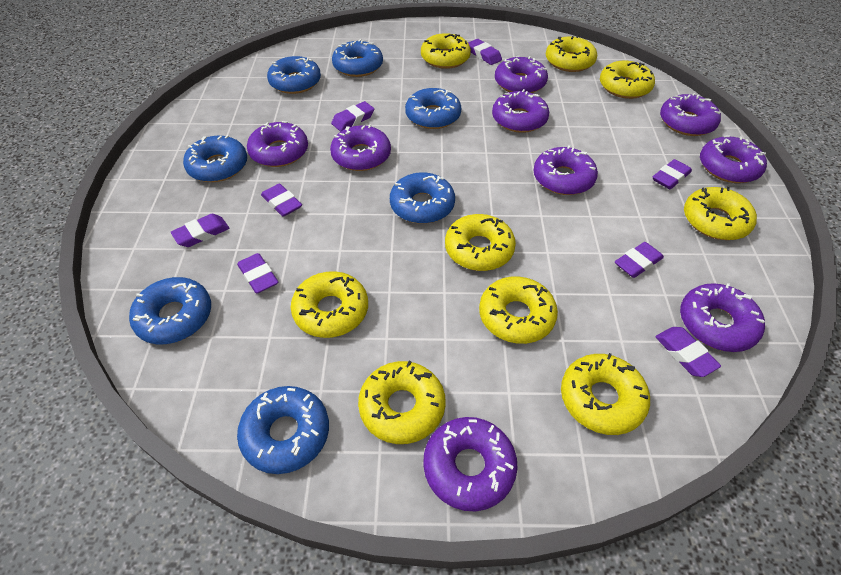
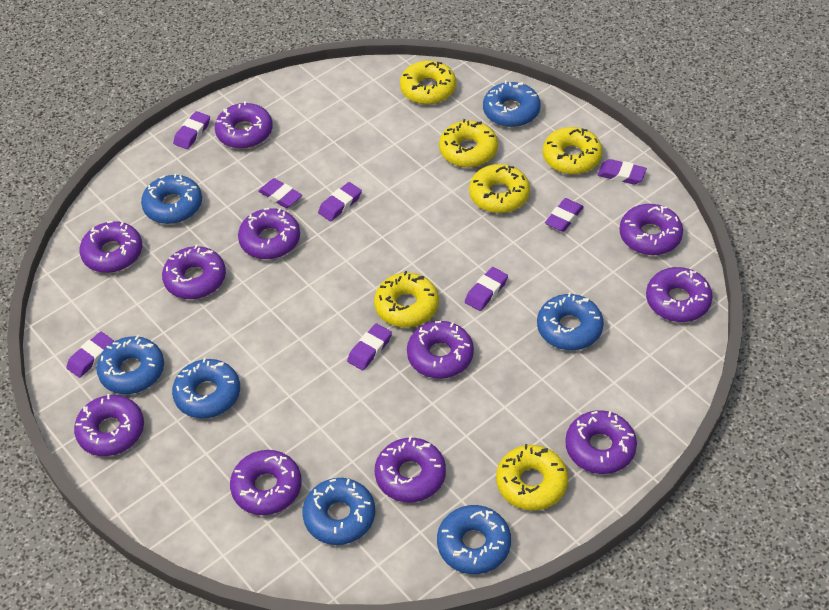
purple donut: [247,121,308,167] [330,124,391,171] [423,417,518,511] [492,89,549,133] [495,56,548,93] [533,145,598,195] [660,93,721,136] [680,283,765,352] [700,135,767,183] = 9 -> [74,394,144,456] [80,221,142,273] [162,245,226,299] [215,101,273,149] [230,450,302,515] [238,208,300,259] [375,436,446,502] [407,321,474,379] [565,410,637,474] [620,204,683,255] [646,267,713,322] = 11
yellow donut: [291,271,368,338] [358,361,446,444] [421,33,471,69] [445,214,516,271] [479,276,558,344] [546,35,597,72] [561,353,650,435] [600,61,655,99] [684,187,757,240] = 9 -> [374,271,439,327] [400,60,456,104] [439,119,498,167] [469,164,530,213] [496,444,568,510] [543,127,603,174] = 6

